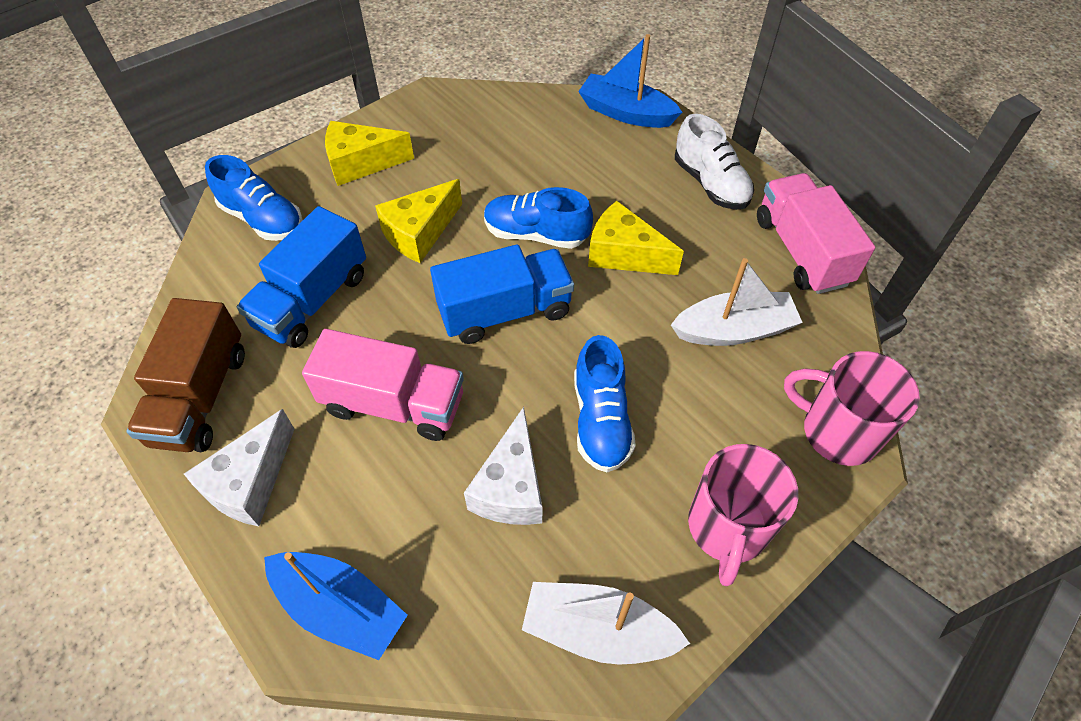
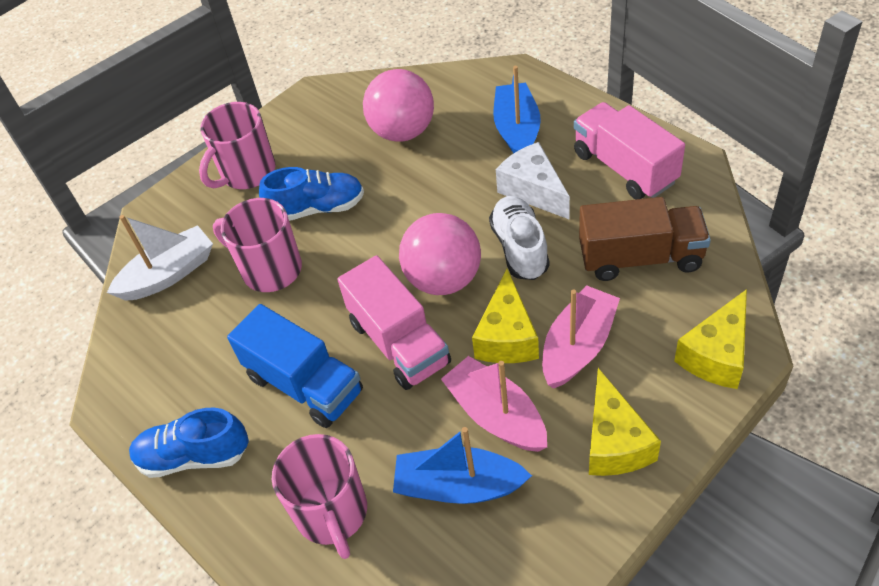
blue shoe: [205,155,303,241] [484,187,593,249] [574,335,636,472] = 3 -> [129,408,249,478] [259,167,364,221] = 2
blue truck: [237,206,366,348] [430,244,574,344] = 2 -> [227,304,363,428] = 1
pink ball: none = 0 -> [363,69,434,142] [399,213,481,295] = 2
pink boat: none = 0 -> [441,356,547,452] [542,285,620,389] = 2
pink mug: [688,444,798,586] [784,351,920,466] = 2 -> [199,102,275,189] [213,198,302,292] [272,434,367,559] = 3
white boat: [522,582,690,665] [671,258,803,346] = 2 -> [107,215,213,301] = 1
white cheese: [184,409,294,526] [464,407,542,525] = 2 -> [496,142,570,219] = 1

